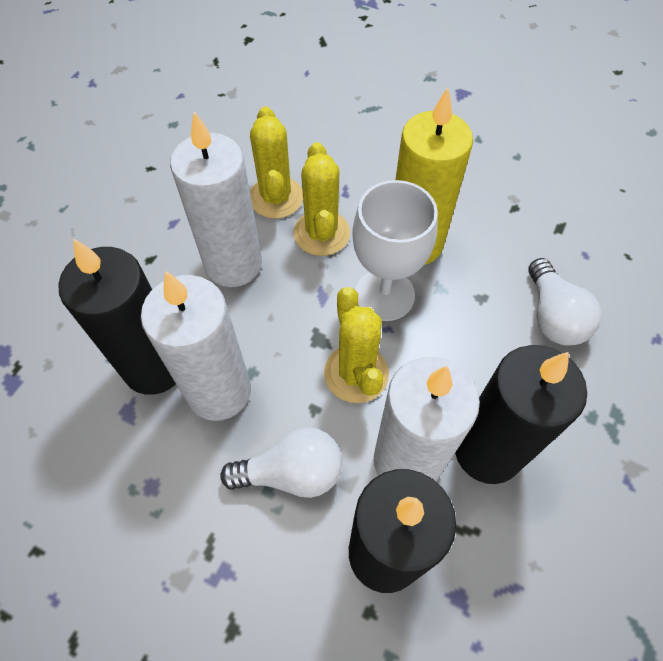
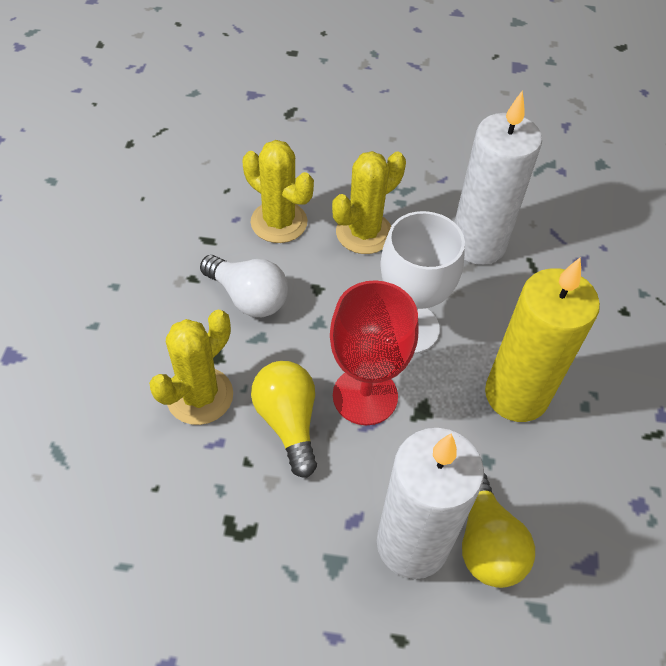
black candle: [58,238,176,395] [349,469,456,593] [455,345,587,484] = 3 -> none = 0
red goblet: none = 0 -> [330,280,419,425] = 1
white candle: [141,271,251,421] [170,111,262,287] [374,357,480,481] = 3 -> [377,428,484,579] [454,90,542,265] = 2
white light bulb: [220,427,342,498] [528,258,602,346] = 2 -> [200,255,288,317] = 1
yellow light bulb: none = 0 -> [251,361,317,478] [462,473,535,588] = 2

